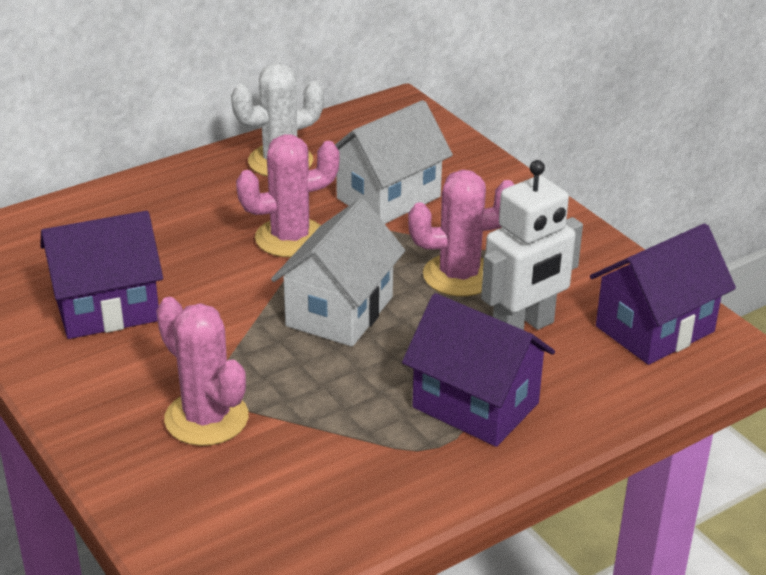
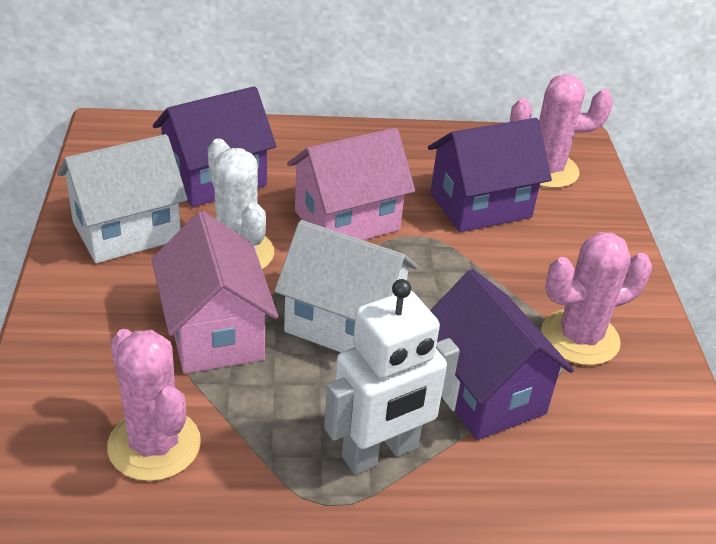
pink house: none = 0 -> [151,211,278,374] [287,128,415,240] = 2

